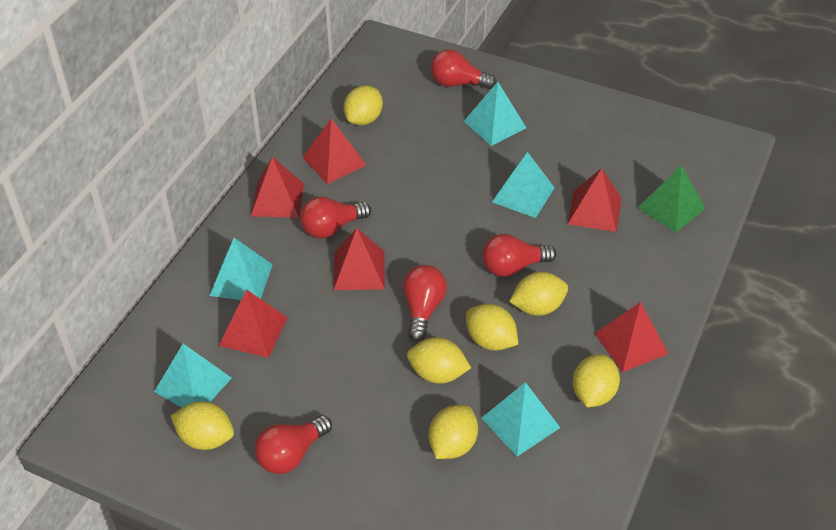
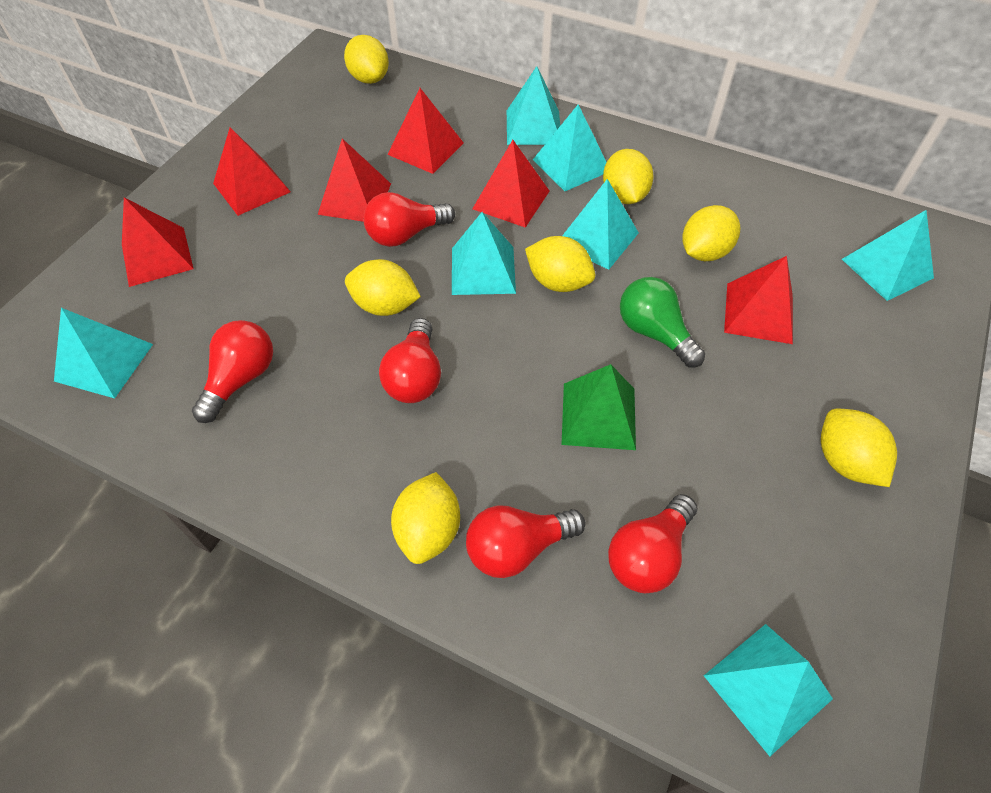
green light bulb: none = 0 -> [620,277,705,367] = 1
turquoise pyramid: [154,344,232,408] [210,238,273,300] [464,82,526,146] [481,382,560,457] [492,152,555,218] = 5 -> [54,308,153,398] [452,212,516,295] [507,66,560,145] [533,104,607,191] [562,179,639,270] [704,624,833,756] [842,210,934,301] = 7

